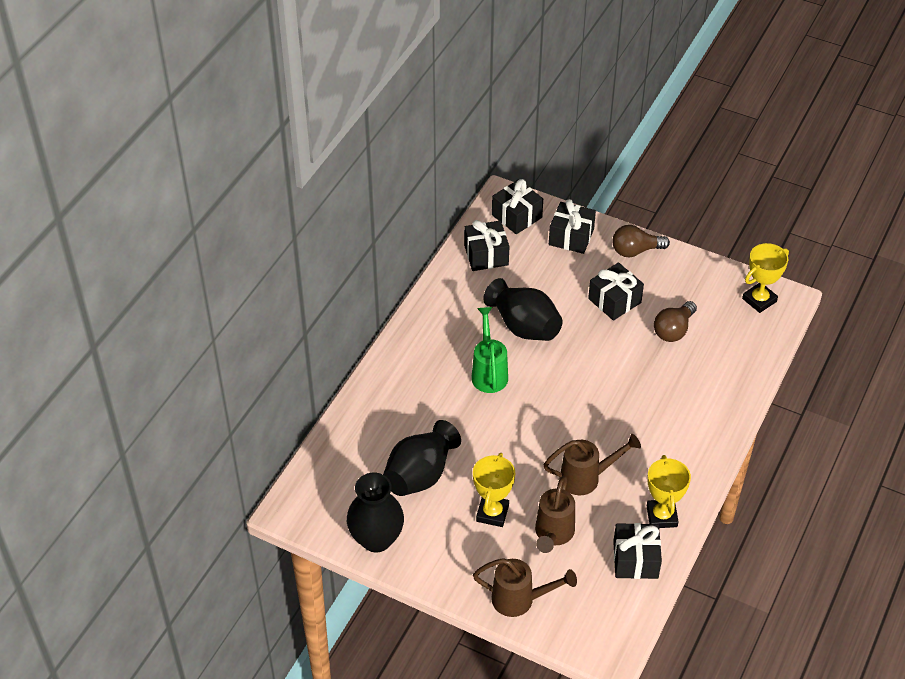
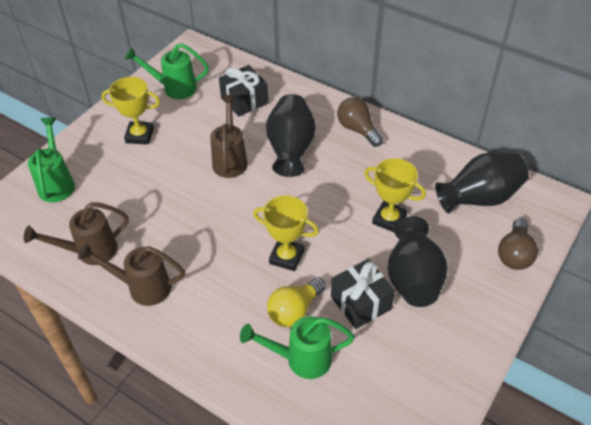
black gift: [464,220,509,271] [492,179,543,234] [549,199,596,254] [588,262,644,321] [613,523,662,579] = 5 -> [219,65,268,117] [331,259,395,329] = 2
green watering can: [471,307,508,393] = 1 -> [28,117,75,202] [125,43,209,99] [240,316,355,379] = 3
yellow light bulb: none = 0 -> [267,278,326,327] = 1

